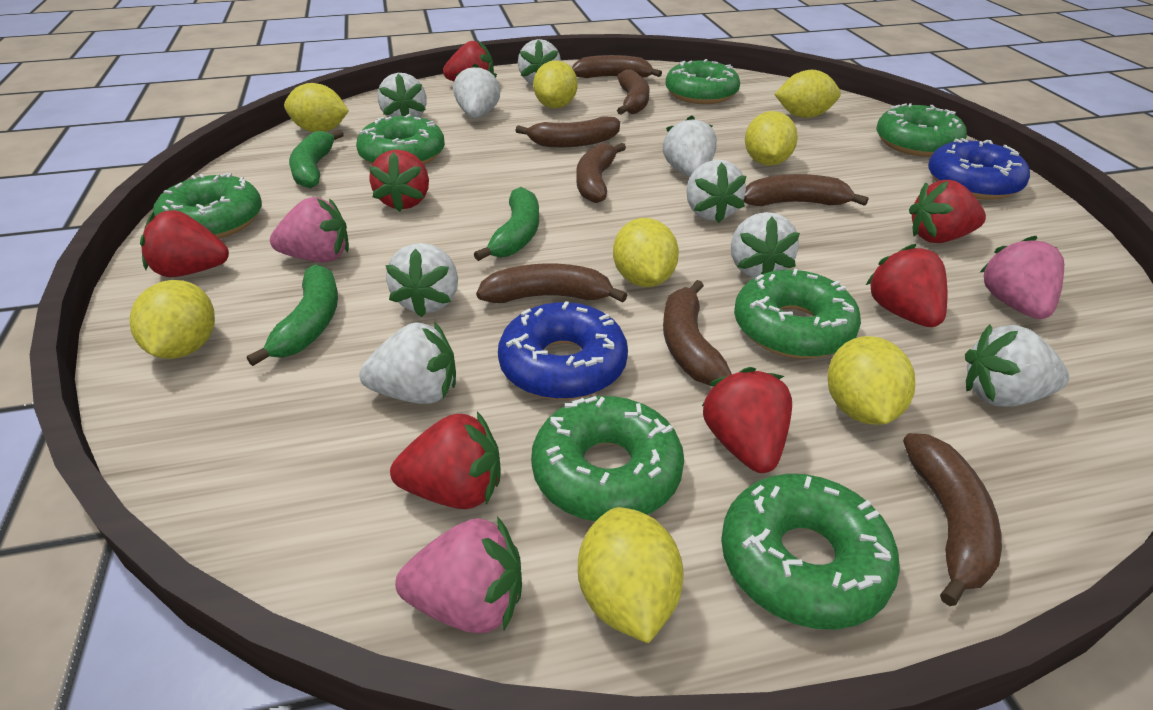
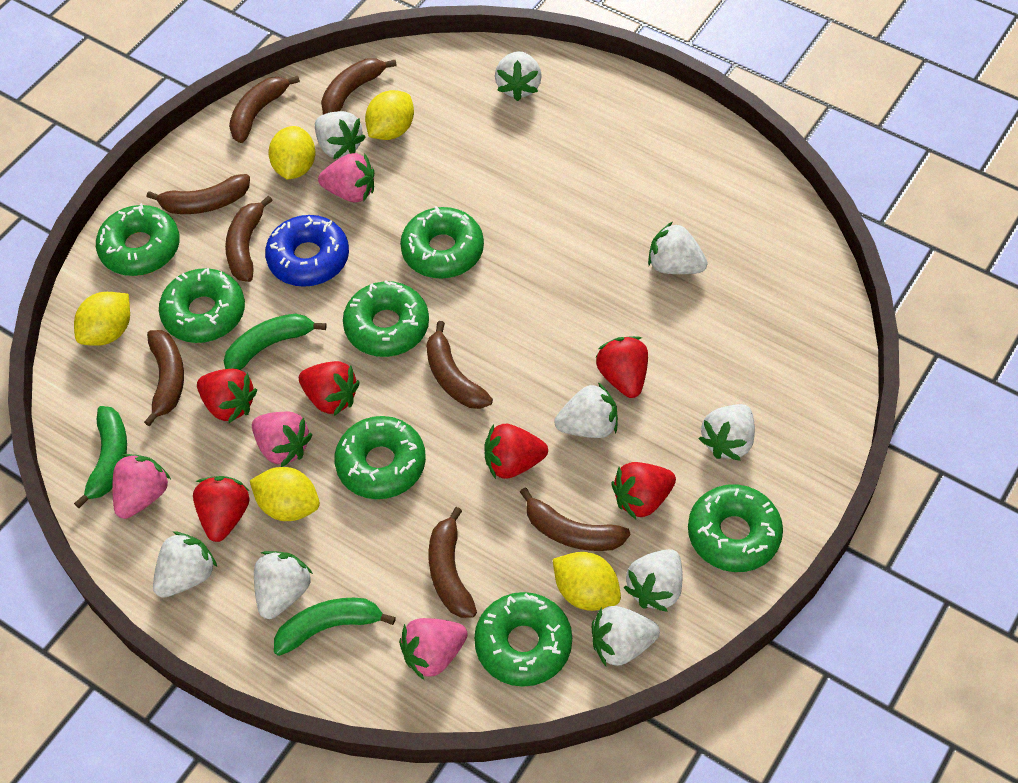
blue donut: [498,301,628,400] [928,138,1030,200] = 2 -> [265,215,349,287] = 1
pink strawberry: [270,197,349,262] [395,516,522,633] [980,236,1064,319] = 3 -> [112,454,171,519] [252,412,313,467] [318,153,374,202] [399,618,468,680] = 4
red strawberry: [140,210,229,277] [369,150,429,212] [390,412,501,509] [443,41,494,81] [702,367,792,473] [866,244,947,327] [909,180,986,243] = 7 -> [193,476,250,542] [197,369,257,423] [299,361,360,416] [484,424,548,479] [596,336,648,398] [611,462,676,519] = 6
yellow lemon: [130,280,215,359] [284,83,349,132] [533,60,578,108] [578,507,683,644] [613,218,679,287] [745,111,798,166] [775,70,841,118] [827,336,915,425] = 8 -> [74,292,130,346] [250,467,320,521] [268,126,316,180] [365,90,414,140] [553,552,621,611] = 5

